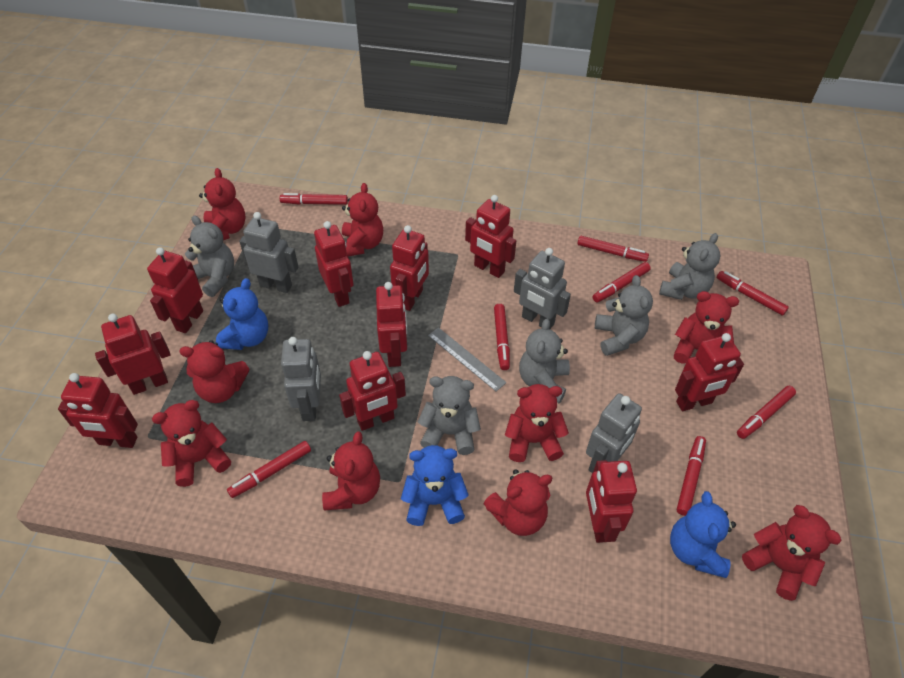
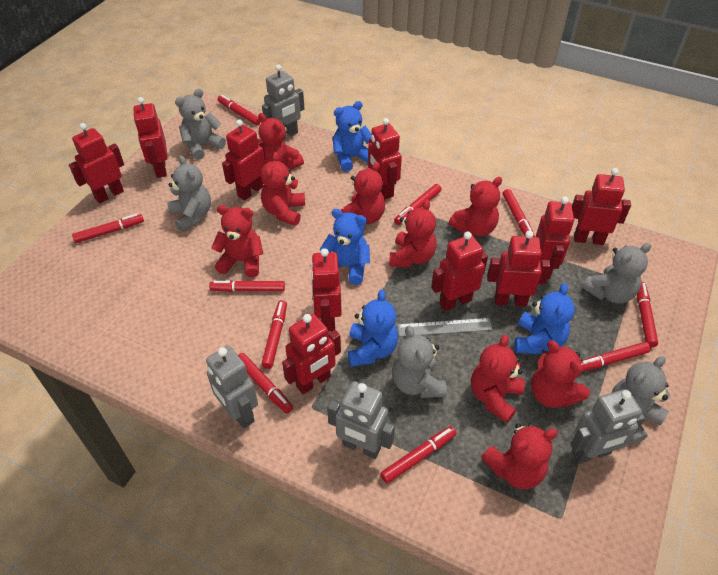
blue teddy bear: [216,278,268,350] [401,445,469,526] [670,491,736,578] = 3 -> [320,209,370,285] [333,101,371,172] [348,289,398,367] [514,283,575,354] = 4
red marker: [227,441,311,498] [280,193,348,205] [494,304,510,370] [577,236,649,262] [593,262,651,302] [677,436,706,516] [717,271,789,315] [737,386,796,439] = 8 -> [72,214,144,243] [209,280,285,292] [218,95,261,125] [238,353,293,413] [261,300,287,369] [380,426,456,484] [394,184,442,225] [503,189,535,237] [581,342,651,372] [637,282,658,347] = 10

